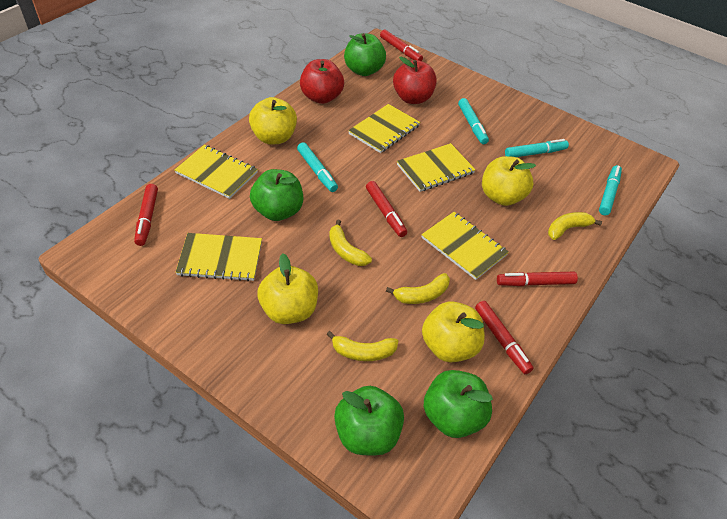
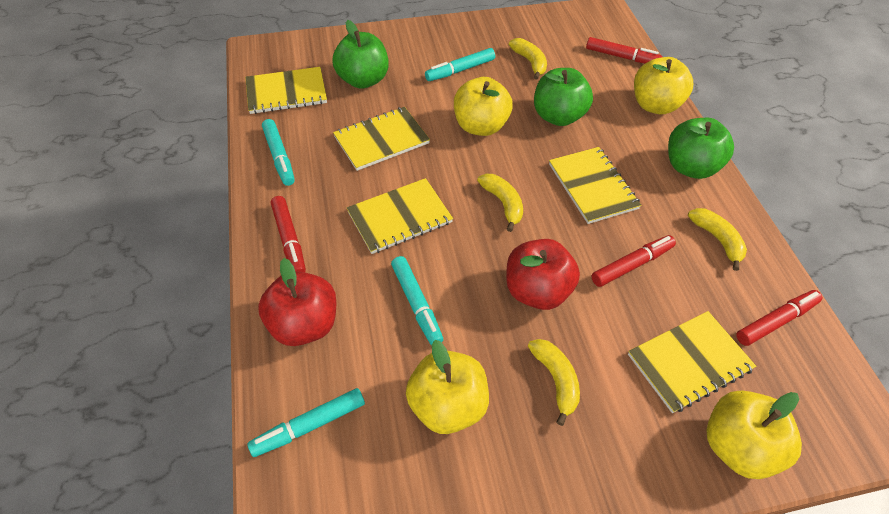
green apple: [250,169,303,221] [334,386,404,456] [344,33,386,76] [424,370,493,438] = 4 -> [332,20,389,89] [534,68,593,126] [668,118,734,179] = 3
red marker: [134,184,158,246] [366,181,407,237] [380,30,423,61] [475,301,533,374] [497,272,578,286] = 5 -> [271,196,306,272] [586,37,663,63] [591,235,676,287] [736,290,823,346] = 4

